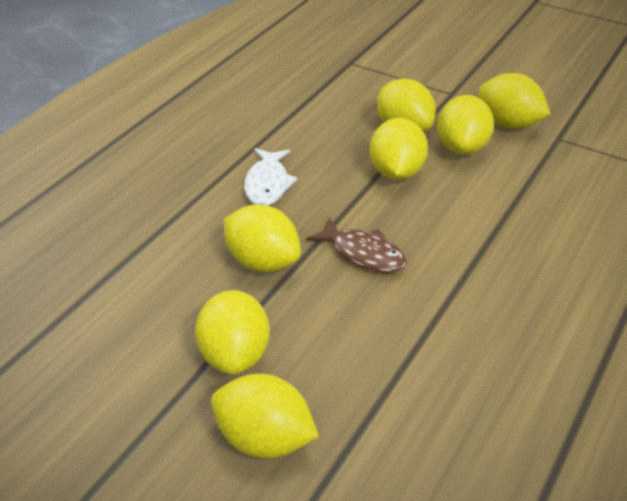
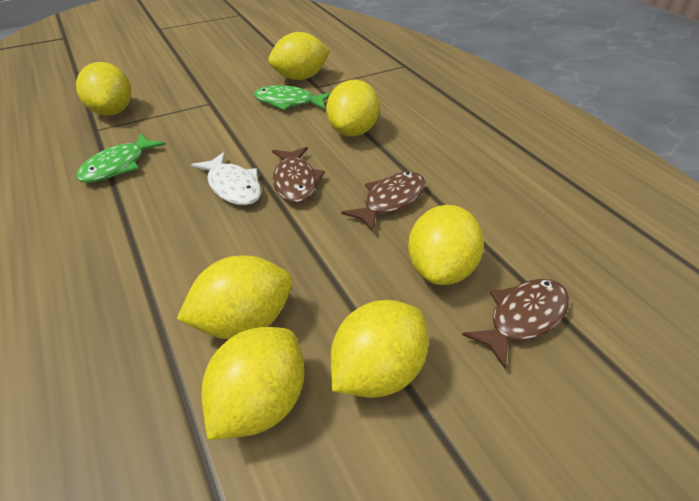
brown fish: [306,217,407,273] = 1 -> [272,147,325,204] [341,172,426,232] [462,279,569,369] = 3
green fish: none = 0 -> [76,133,166,183] [254,85,331,110] = 2

